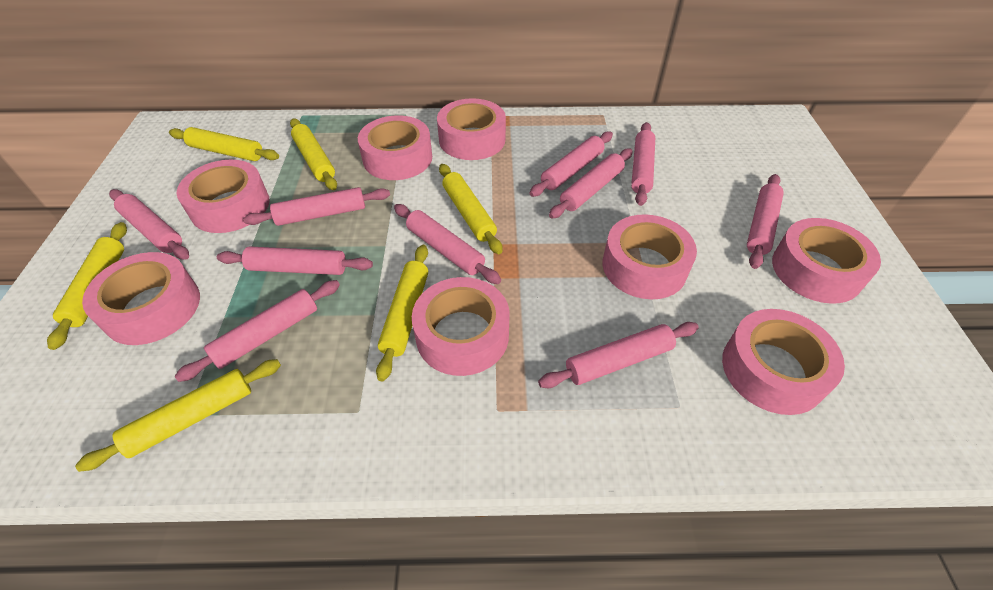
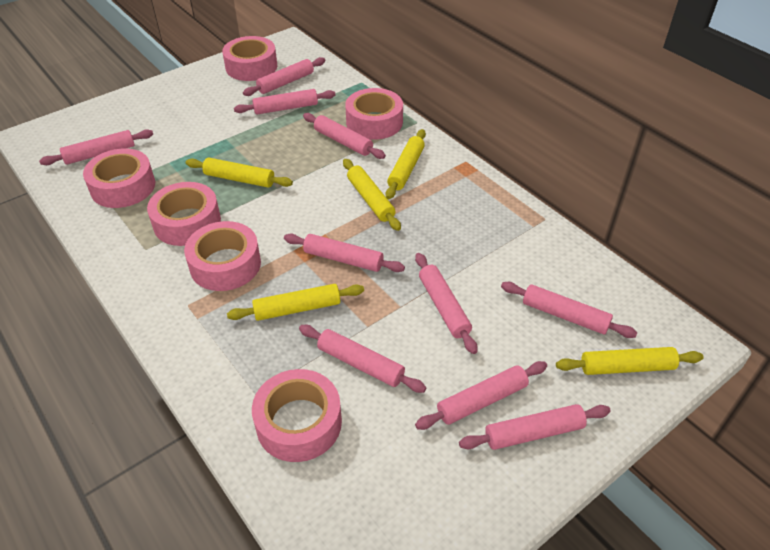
pink tape: [82,252,200,345] [177,160,270,233] [358,115,432,180] [412,277,510,376] [437,98,506,160] [603,214,697,299] [722,309,845,415] [772,218,881,304] = 8 -> [83,149,155,208] [147,182,221,246] [184,221,261,291] [222,36,277,81] [252,369,342,462] [345,88,403,140] = 6
yellow rolling pin: [47,222,127,350] [75,359,281,472] [169,127,279,161] [290,118,337,190] [376,245,428,382] [439,164,502,254] = 6 -> [186,157,293,188] [227,284,364,321] [343,159,401,231] [385,129,426,199] [556,347,704,375] = 5

